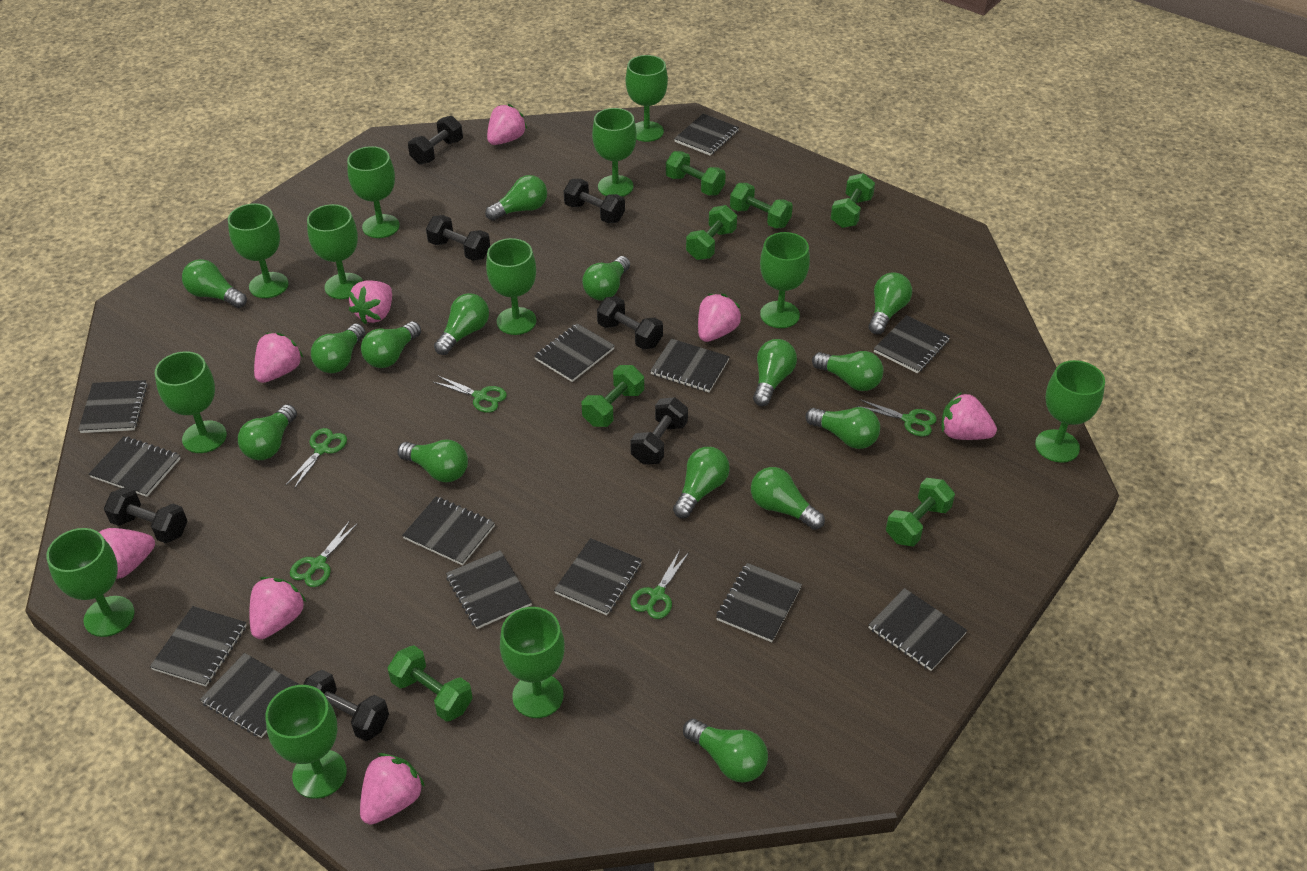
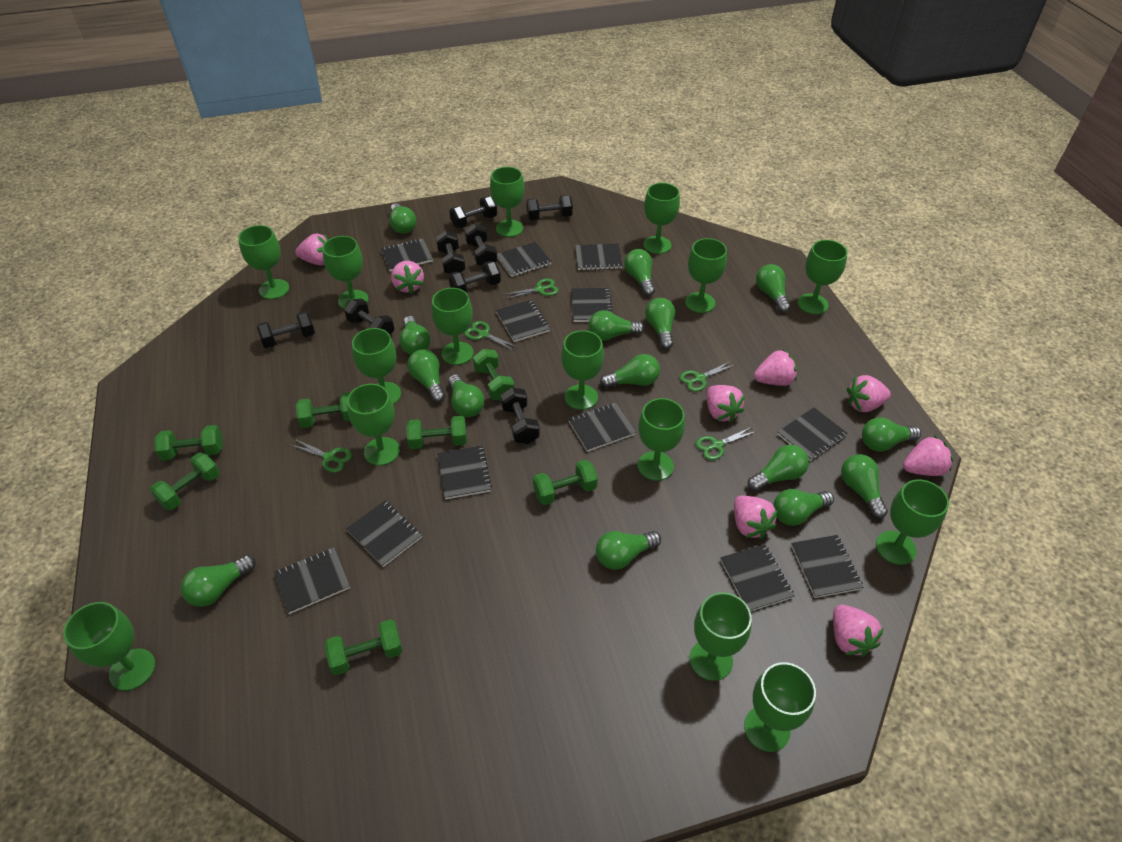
black dumbbell: [104,487,188,543] [303,670,389,741] [408,116,463,165] [426,215,490,261] [564,179,625,223] [597,296,663,350] [630,397,688,465] = 7 -> [257,311,315,348] [344,299,394,335] [436,231,465,274] [448,261,501,293] [449,196,497,228] [465,224,497,266] [501,387,540,444] [526,195,573,220] = 8
black notebook: [78,380,147,433] [89,436,181,497] [150,606,247,686] [200,653,300,738] [402,497,495,565] [446,550,532,629] [534,323,615,382] [554,538,642,615] [650,339,730,392] [674,114,739,156] [716,563,802,642] [869,588,967,671] [874,315,950,373] = 13 -> [274,547,350,614] [346,500,422,567] [381,238,433,272] [438,445,492,499] [496,300,550,342] [497,242,552,277] [568,403,636,452] [571,288,612,322] [575,244,623,270] [720,544,795,611] [777,407,848,461] [791,535,863,598] = 12
green goblet: [46,528,135,637] [155,351,227,453] [228,203,289,298] [265,685,347,799] [307,204,363,299] [347,146,400,238] [486,238,536,335] [500,607,565,718] [592,108,637,197] [626,55,668,142] [760,232,810,328] [1035,360,1105,463] = 12 -> [63,602,155,691] [238,225,289,299] [322,236,368,309] [347,384,400,466] [352,328,401,404] [432,288,474,365] [490,167,524,237] [561,330,604,410] [638,398,685,481] [643,183,680,254] [685,238,727,313] [690,592,752,681] [744,662,816,752] [798,240,847,314] [876,479,949,565] = 15

